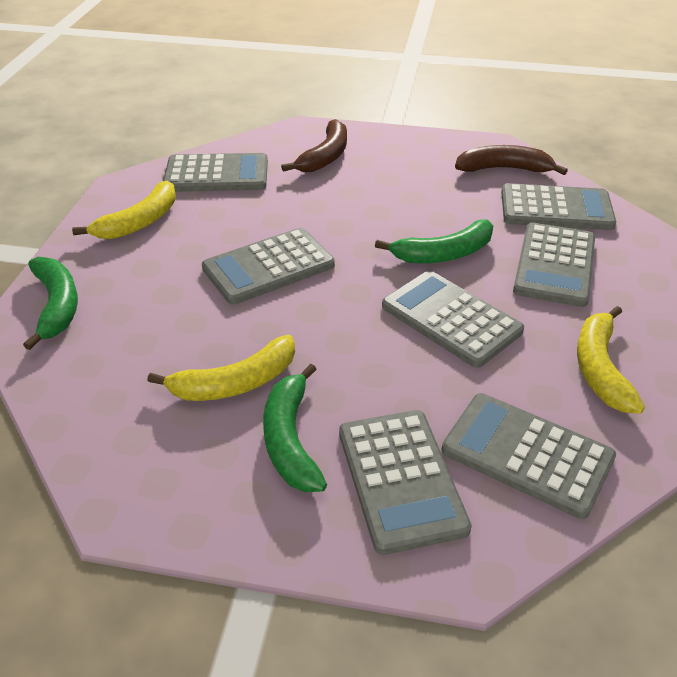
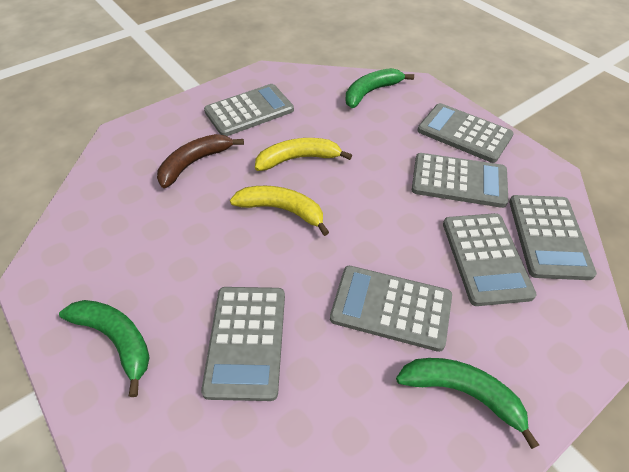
brown banana: [281,119,347,172] [455,145,568,175] = 2 -> [157,134,244,188] = 1
yellow banana: [72,181,176,239] [147,335,295,401] [577,306,645,414] = 3 -> [230,186,329,236] [255,138,352,171] = 2

